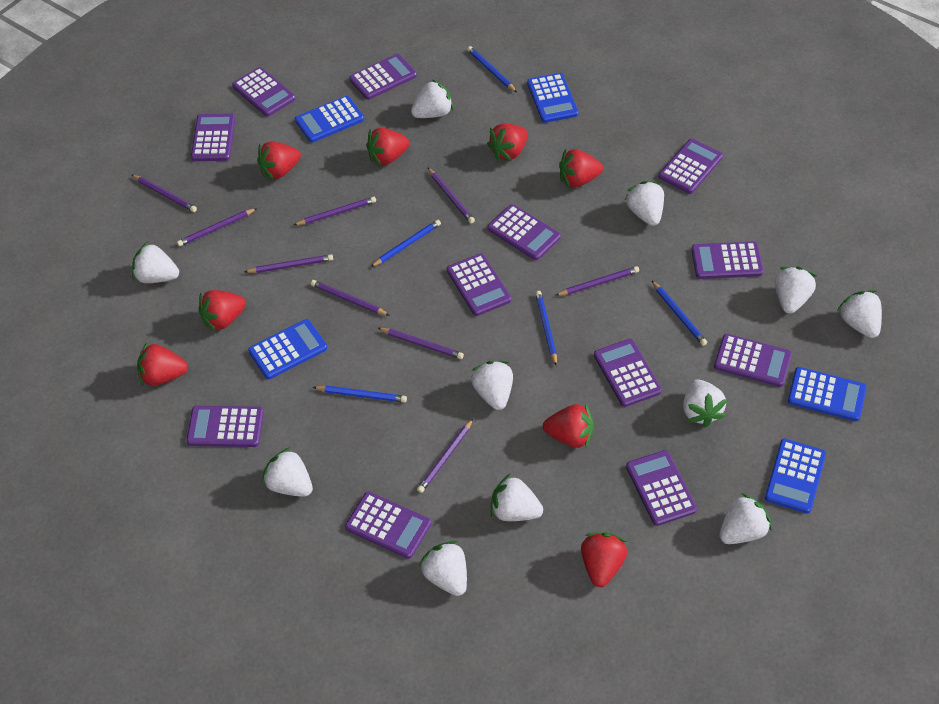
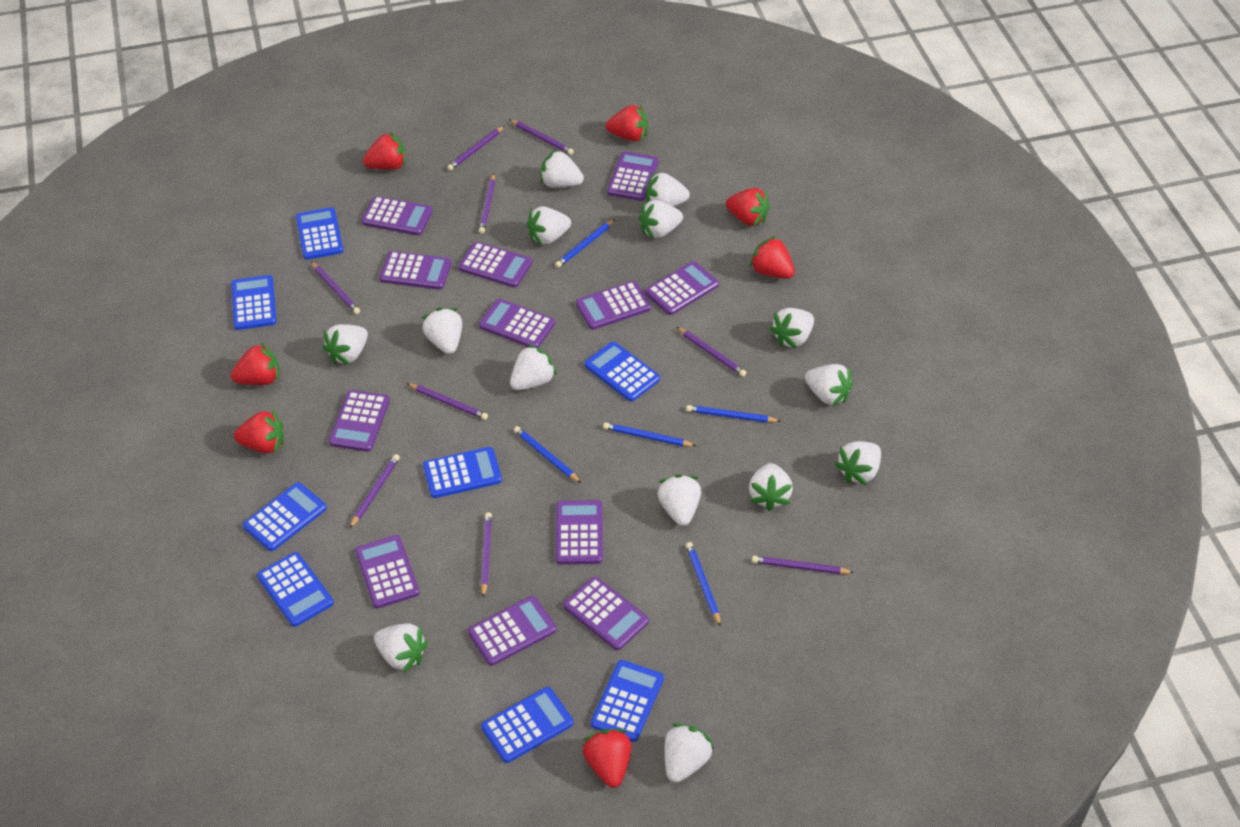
blue calculator: [248,319,327,379] [295,96,364,143] [527,73,578,123] [765,439,826,514] [788,367,867,421] = 5 -> [231,275,276,330] [243,482,327,551] [257,552,334,627] [296,207,344,260] [423,447,502,498] [481,687,573,763] [584,342,660,401] [591,660,664,742] = 8
red strawberry: [137,343,188,386] [198,290,246,332] [257,142,301,180] [366,128,410,166] [487,124,528,161] [543,403,594,449] [559,149,603,187] [581,532,627,587] = 8 -> [231,342,279,385] [234,409,284,454] [363,132,406,170] [583,729,632,788] [606,104,648,142] [726,188,770,227] [750,236,795,279] = 7
white strawberry: [132,242,179,283] [262,447,313,497] [411,79,454,118] [419,541,467,596] [471,361,513,410] [491,474,543,521] [625,181,664,226] [683,379,727,427] [719,493,772,544] [775,266,816,314] [837,290,882,338] = 11 -> [323,324,368,365] [374,623,428,673] [422,308,462,354] [510,344,557,390] [527,206,571,245] [540,149,584,187] [639,200,683,239] [646,172,690,207] [657,474,701,526] [664,723,714,783] [749,463,793,511] [769,308,814,349] [805,364,853,407] [835,441,881,485] = 14

